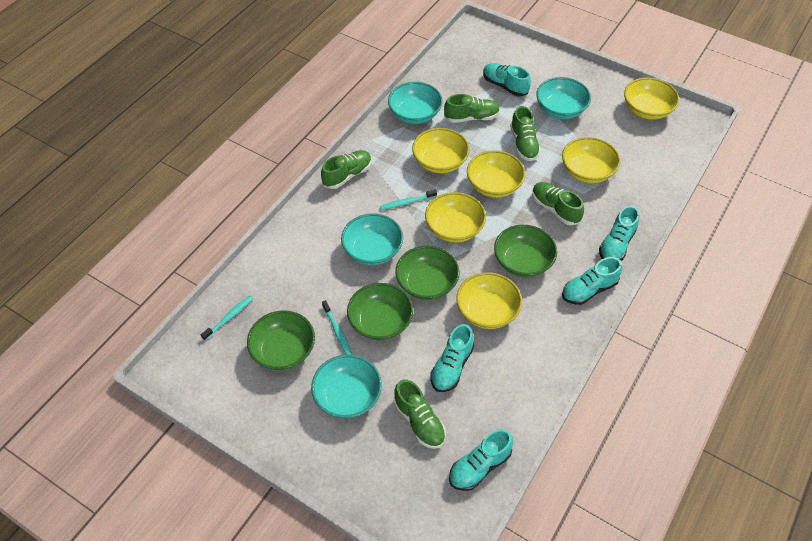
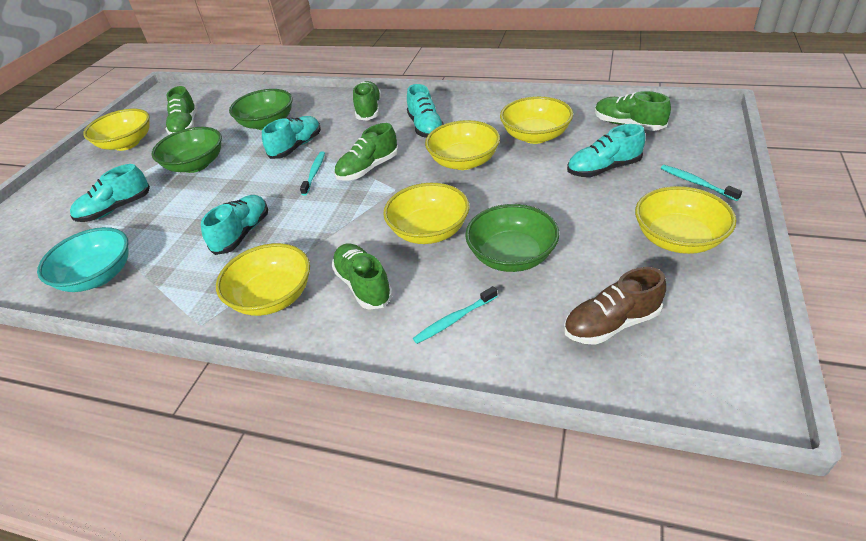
brown shoe: none = 0 -> [564,267,666,345] = 1
green bowl: [247,310,315,371] [347,283,413,341] [395,246,460,300] [494,225,557,277] = 4 -> [152,127,222,173] [229,89,293,130] [465,204,559,272] = 3
turquoise bowl: [311,354,382,418] [341,213,403,265] [388,82,442,124] [536,77,591,119] = 4 -> [37,227,129,292] = 1

